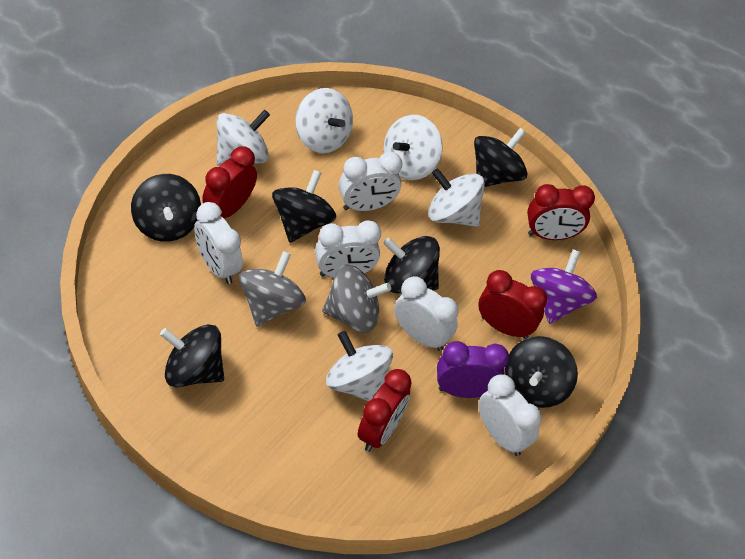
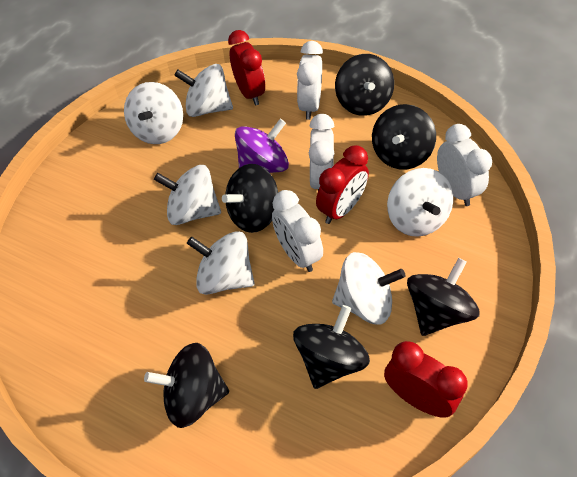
grey spinning top: [239,251,306,327] [322,265,391,333] = 2 -> none = 0
purple clock: [437,341,509,398] = 1 -> none = 0
red clock: [202,146,257,218] [358,369,412,452] [478,270,547,339] [527,184,595,240] = 4 -> [228,30,265,106] [316,145,369,224] [384,341,468,418] = 3
white clock: [194,202,243,284] [315,220,381,278] [339,152,402,211] [394,276,459,351] [479,374,541,456] = 5 -> [272,190,323,272] [297,41,323,120] [309,114,334,190] [437,124,492,206] = 4
white spinning top: [216,110,270,166] [295,88,353,153] [326,331,393,401] [384,115,443,181] [428,168,485,227] = 5 -> [124,82,183,144] [154,165,221,225] [174,64,233,117] [187,231,255,295] [332,252,405,324] [387,168,453,237] = 6

